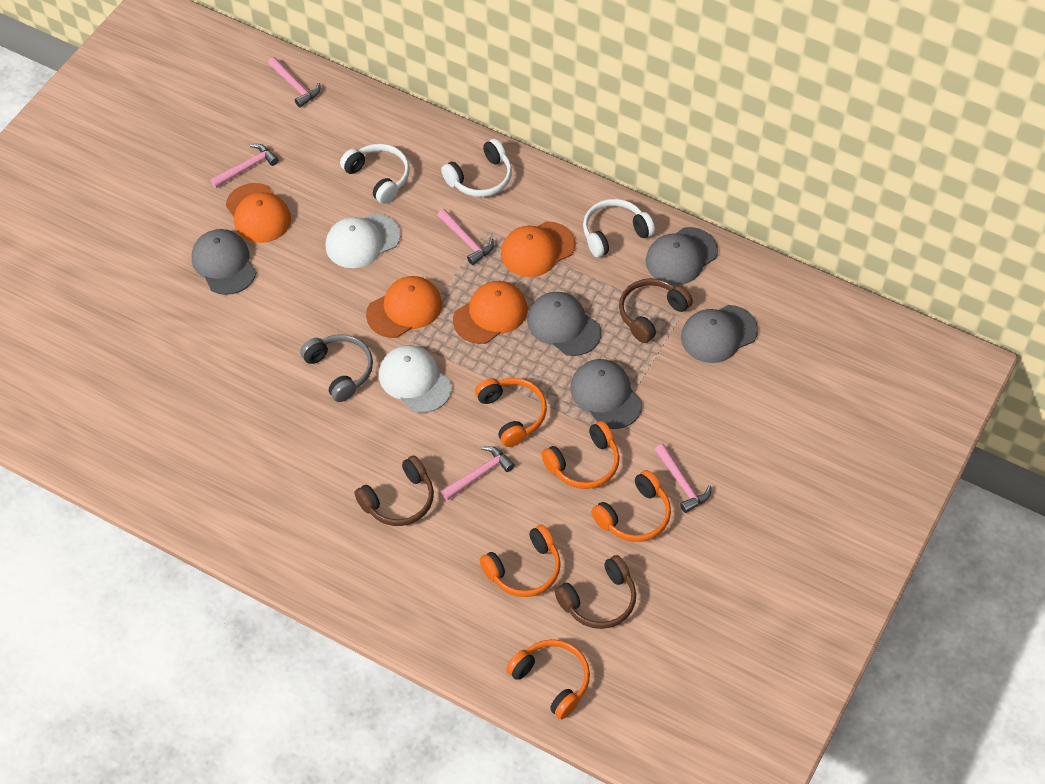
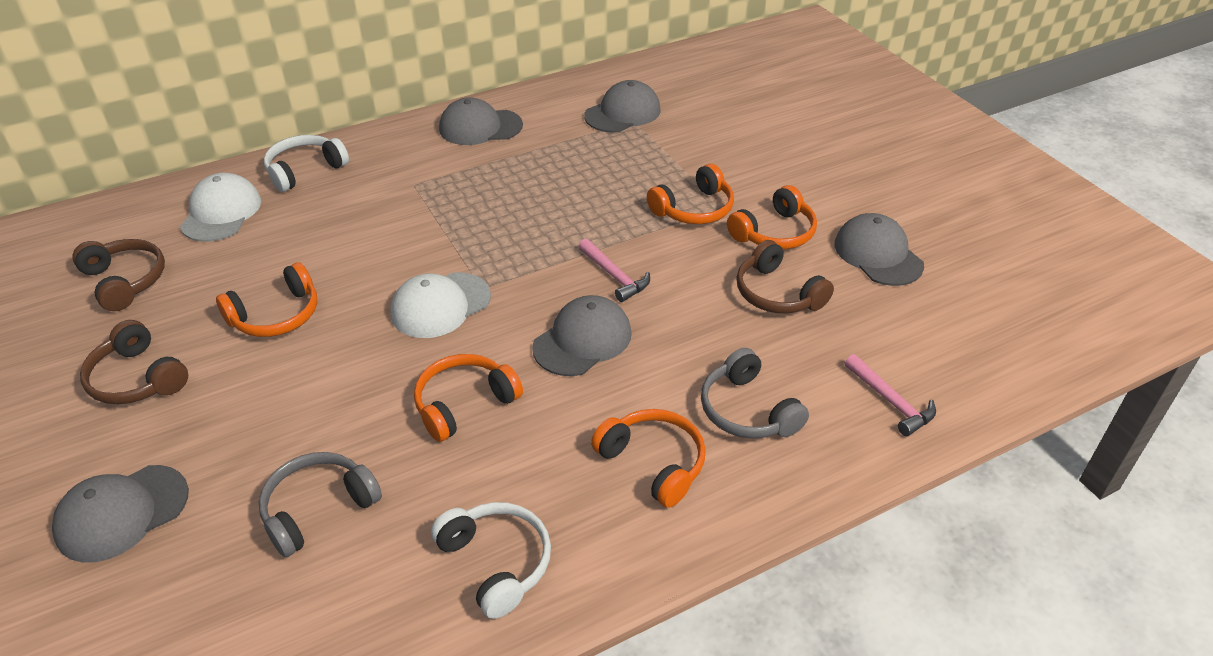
grey headphones: [300,334,373,402] = 1 -> [259,452,382,557] [701,348,809,439] = 2
orange cap: [226,183,291,243] [366,276,442,338] [453,281,528,344] [501,221,575,277] = 4 -> none = 0
pink hammer: [210,144,279,188] [268,57,321,108] [437,209,494,265] [441,446,515,500] [655,444,712,513] = 5 -> [578,239,650,302] [845,354,936,437] = 2
white headphones: [340,144,410,204] [441,139,512,197] [583,199,655,257] = 3 -> [264,135,349,192] [431,502,551,619] = 2

